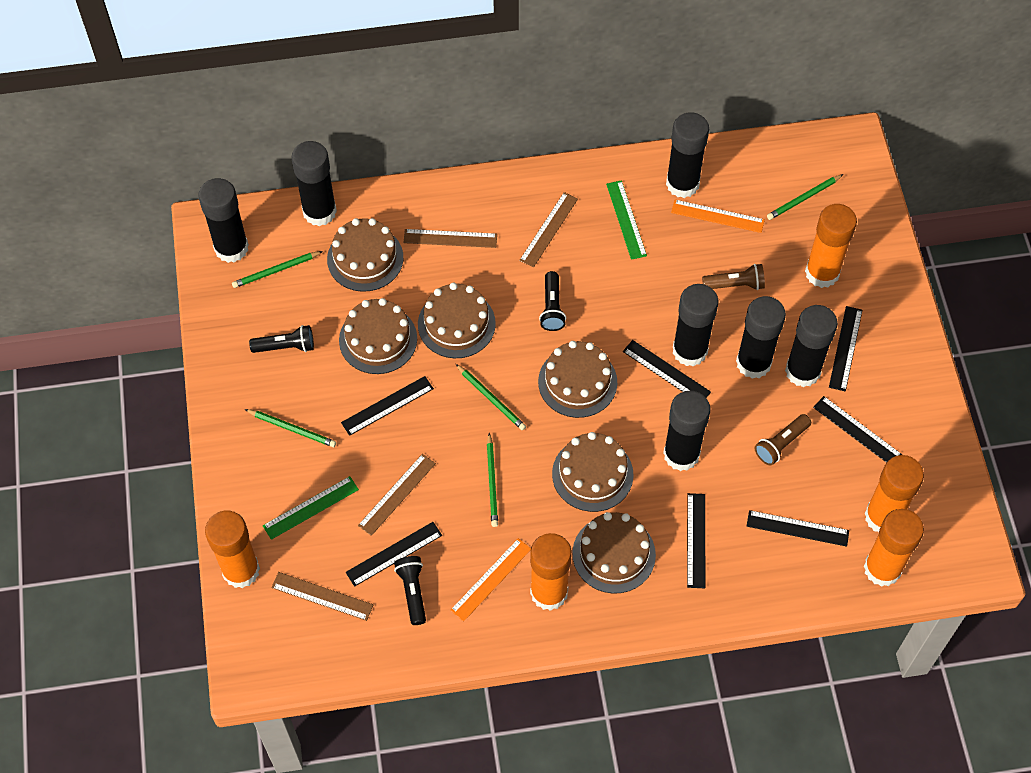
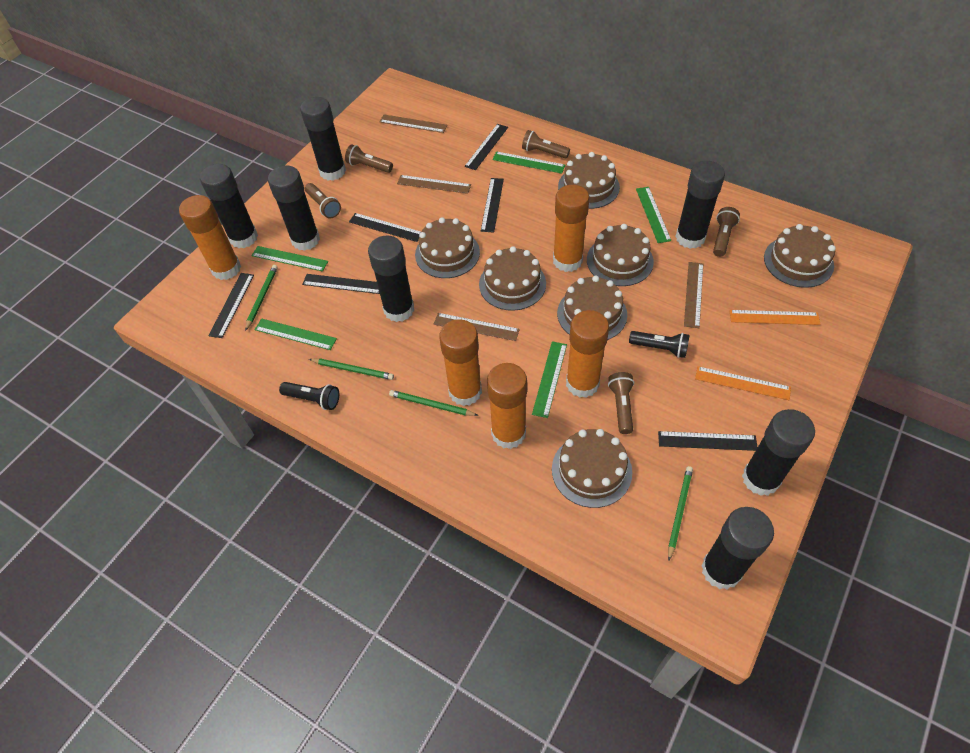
black flashlight: [249,325,314,353] [394,556,426,625] [539,271,566,331] = 3 -> [279,382,339,410] [629,331,690,358] = 2
black ruler: [341,376,434,436] [346,522,442,587] [623,340,711,398] [687,493,705,588] [747,510,849,547] [813,396,902,463] [829,306,862,391] = 7 -> [208,273,254,338] [302,274,380,294] [349,213,421,242] [465,124,508,170] [481,178,504,233] [658,431,758,451] = 6
brown cake: [327,218,403,292] [339,298,417,374] [418,283,496,358] [538,341,617,418] [552,432,634,512] [572,512,656,593] = 6 -> [415,217,480,278] [479,246,546,311] [552,429,632,508] [557,276,627,340] [558,152,620,209] [587,224,654,286] [764,224,836,288] = 7
brown flashlight: [702,264,765,290] [755,414,811,465] = 2 -> [305,183,341,218] [345,144,393,173] [522,130,570,159] [608,372,634,434] [713,207,740,257] = 5
green pencil: [232,251,323,288] [245,409,336,447] [456,364,526,430] [487,433,498,527] [767,174,843,220] = 5 -> [245,265,278,331] [309,358,394,380] [389,390,478,416] [668,466,693,560] = 4
green ruler: [263,476,359,540] [606,180,647,260] = 2 -> [251,246,328,272] [255,318,337,350] [492,151,565,174] [532,341,567,418] [636,187,671,243] = 5

